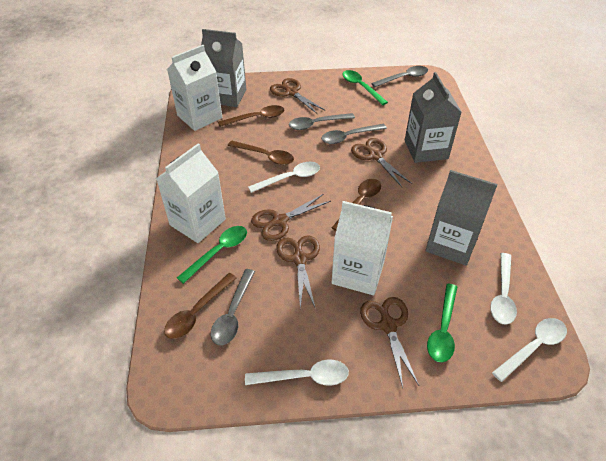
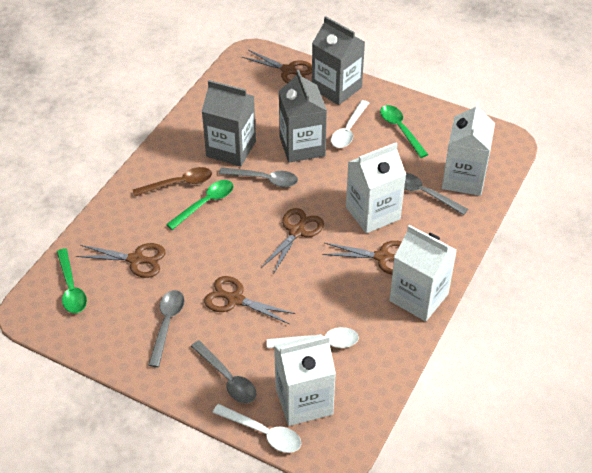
brown spoon: [164,273,236,339] [218,105,284,127] [228,140,294,165] [332,179,381,231] = 4 -> [133,167,212,196] = 1
white carton: [156,143,226,243] [167,45,222,131] [332,201,393,295] = 3 -> [274,334,336,426] [346,143,406,233] [389,225,457,321] [442,101,495,196] = 4
white spoon: [245,359,349,386] [248,162,320,193] [490,253,517,325] [492,318,567,382] = 4 -> [212,404,301,453] [267,327,359,348] [331,100,369,148] = 3

